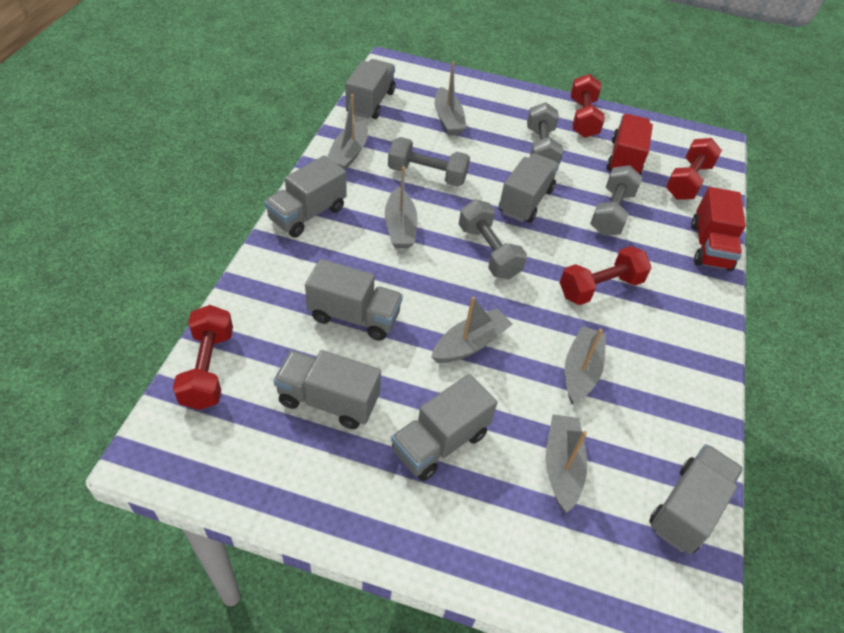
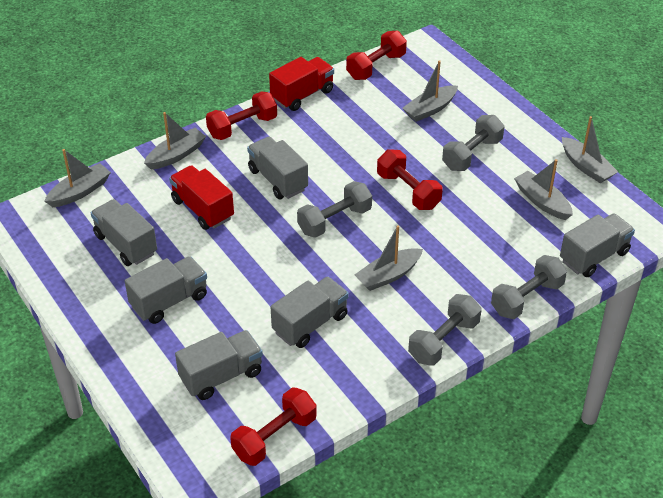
grey truck: [264,155,346,237] [273,350,381,429] [305,259,403,341] [345,59,395,119] [391,374,497,481] [499,153,559,223] [649,444,743,554] = 7 -> [91,199,157,266] [125,256,207,324] [175,330,263,400] [247,137,308,199] [271,277,349,348] [560,213,635,277] = 6

